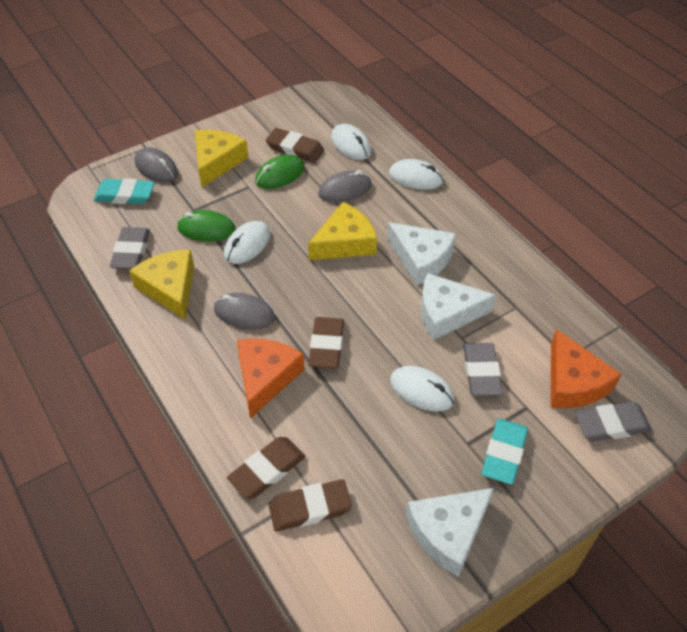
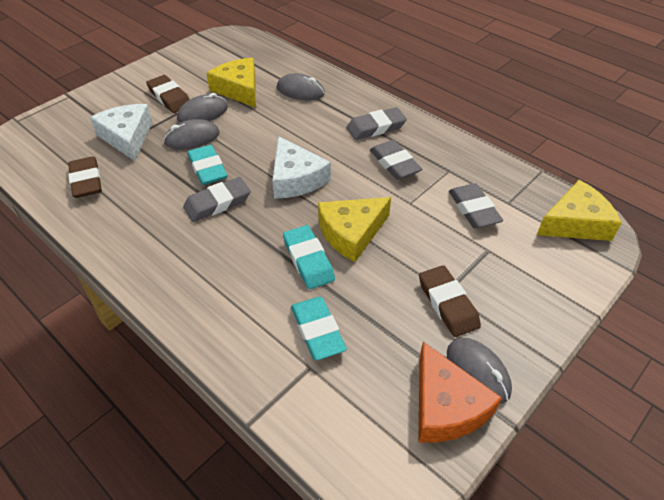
brown eraser: [227,437,306,499] [266,128,325,163] [269,479,352,532] [308,317,344,368] = 4 -> [68,156,102,198] [146,75,190,113] [419,265,481,337] = 3
green mouse: [177,210,236,242] [255,155,305,189] = 2 -> none = 0
grey eraser: [109,227,150,269] [463,343,503,396] [575,402,652,442] = 3 -> [183,177,251,222] [346,107,407,140] [370,140,422,180] [449,183,503,228] = 4
grey mouse: [135,147,178,183] [214,293,275,330] [318,170,372,203] = 3 -> [163,119,220,150] [177,93,228,123] [277,73,325,100] [447,338,512,404] = 4
orange cheese: [237,338,305,419] [551,329,621,408] = 2 -> [419,342,502,443] = 1
turquoise eraser: [93,178,154,204] [481,418,528,485] = 2 -> [188,145,227,185] [283,225,335,289] [291,297,347,360] = 3
white cheese: [387,222,456,285] [406,488,494,577] [421,273,497,340] = 3 -> [90,104,152,161] [272,136,331,199] = 2
white mouse: [224,221,270,264] [331,124,371,160] [389,159,444,190] [390,366,454,411] = 4 -> none = 0

